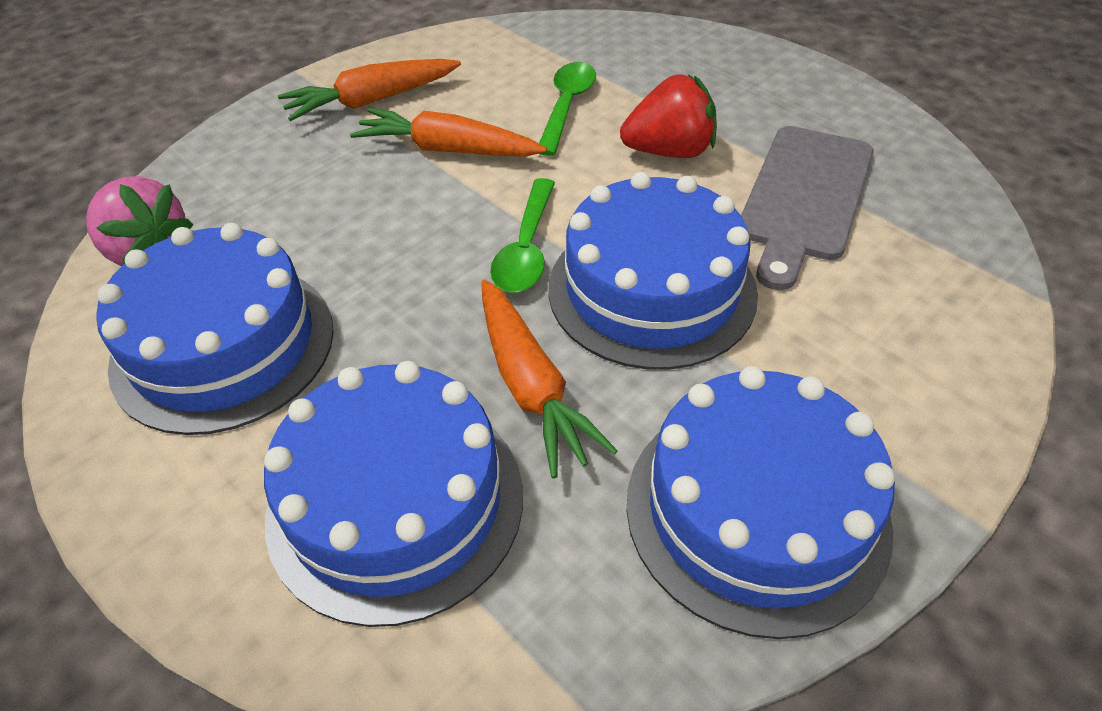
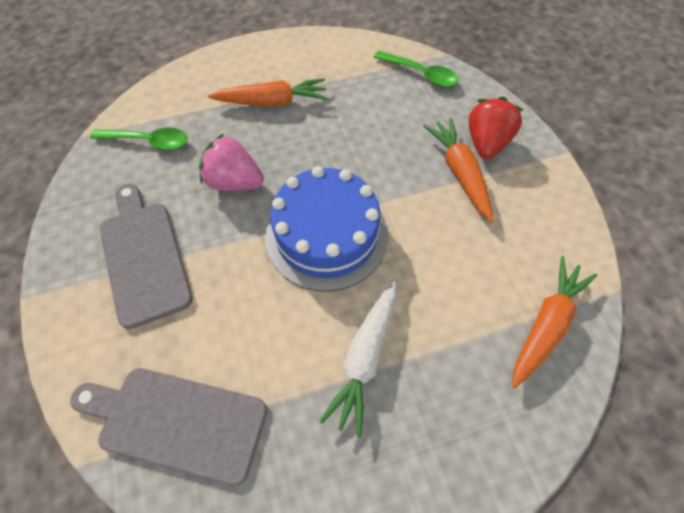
blue cake: [96,223,334,435] [264,361,523,627] [549,172,758,370] [627,366,895,639] = 4 -> [265,166,388,291] = 1
grey cutting board: [741,126,874,290] = 1 -> [70,368,267,486] [100,183,193,329] = 2
white carrot: none = 0 -> [319,280,396,438] = 1

